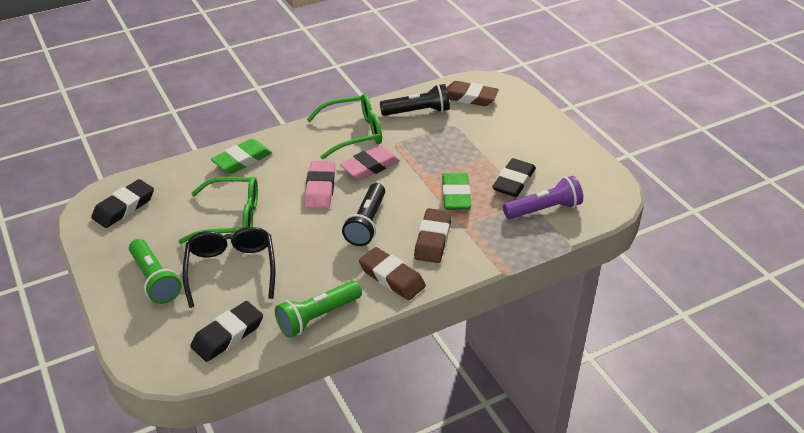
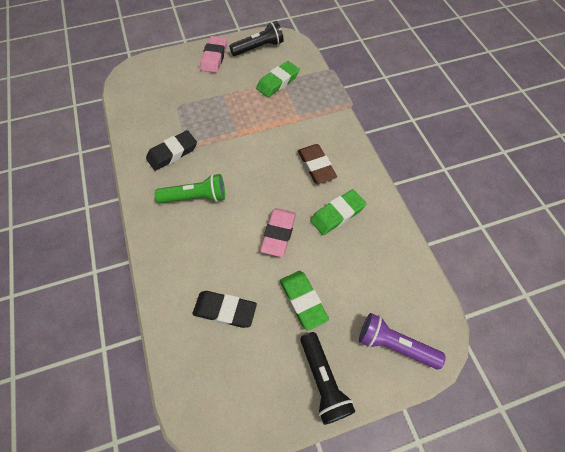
black eraser: [91,179,154,228] [190,301,263,362] [492,158,536,197] = 3 -> [146,130,197,171] [193,291,257,328] = 2
black glasses: [183,227,275,308] = 1 -> none = 0
brown eraser: [359,247,426,300] [414,208,452,263] [447,81,499,106] = 3 -> [298,144,337,184] = 1
green eraser: [211,139,272,174] [442,173,471,210] = 2 -> [256,61,300,97] [280,271,329,331] [310,189,366,235] = 3
green flashlight: [129,239,182,304] [275,281,362,338] = 2 -> [155,174,225,203] = 1
green glasses: [178,177,258,244] [307,94,382,159] = 2 -> none = 0

